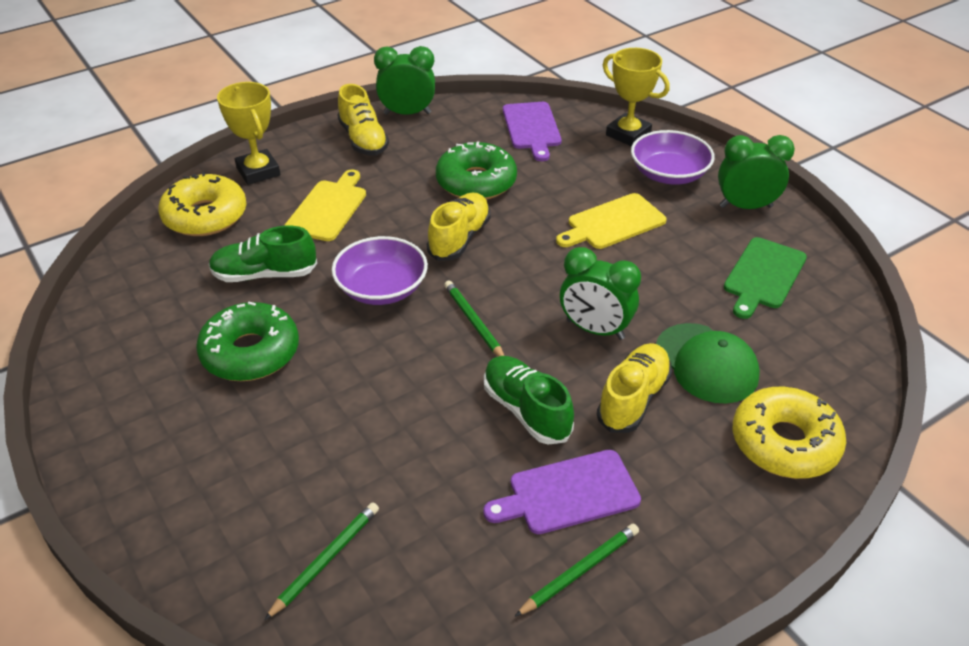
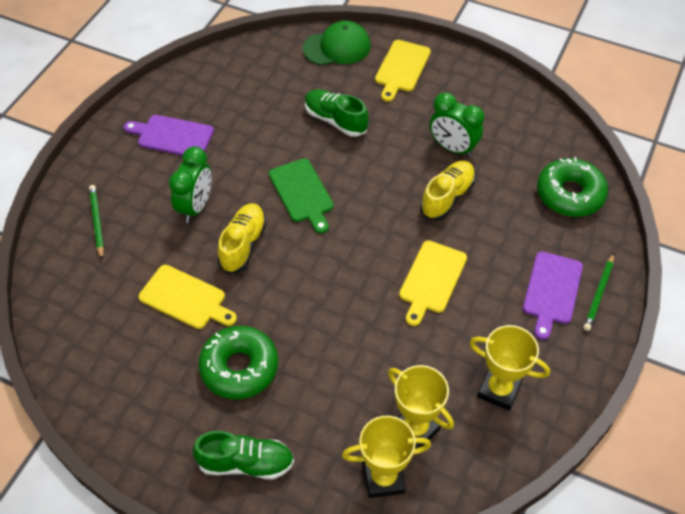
green clock: [374,46,435,115] [560,247,641,340] [718,135,795,209] = 3 -> [169,146,212,223] [430,92,484,157] = 2
green pencil: [264,503,379,620] [444,280,504,357] [515,524,639,617] = 3 -> [89,185,104,259] [583,253,614,331] = 2
purple bowl: [332,236,428,305] [631,130,715,185] = 2 -> none = 0
yellow cutting board: [284,169,366,241] [556,193,667,249] = 2 -> [138,265,237,329] [375,40,431,102] [399,240,467,326] = 3
yellow donut: [158,172,246,236] [733,387,846,479] = 2 -> none = 0
yellow shoe: [338,84,389,156] [427,193,491,261] [597,343,672,433] = 3 -> [217,203,267,274] [420,161,476,220] = 2
yellow trophy: [217,82,280,185] [603,48,670,146] = 2 -> [342,416,431,498] [388,365,454,449] [469,325,550,411] = 3

